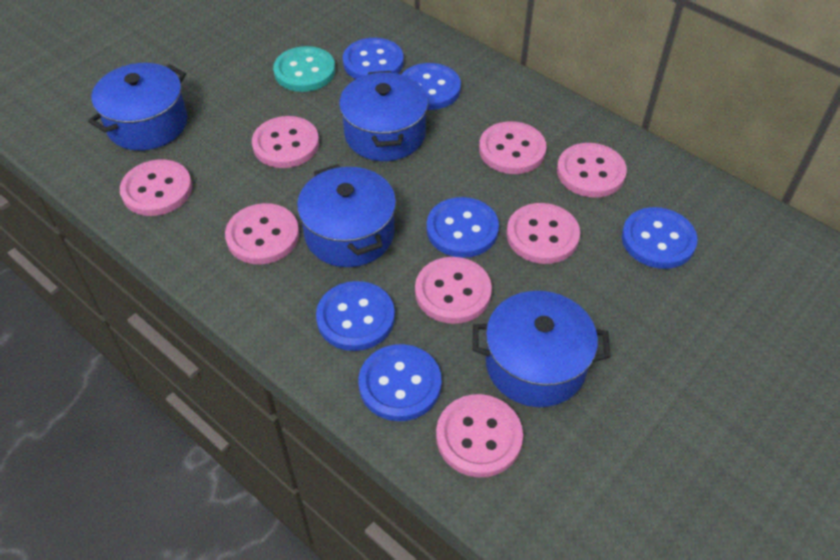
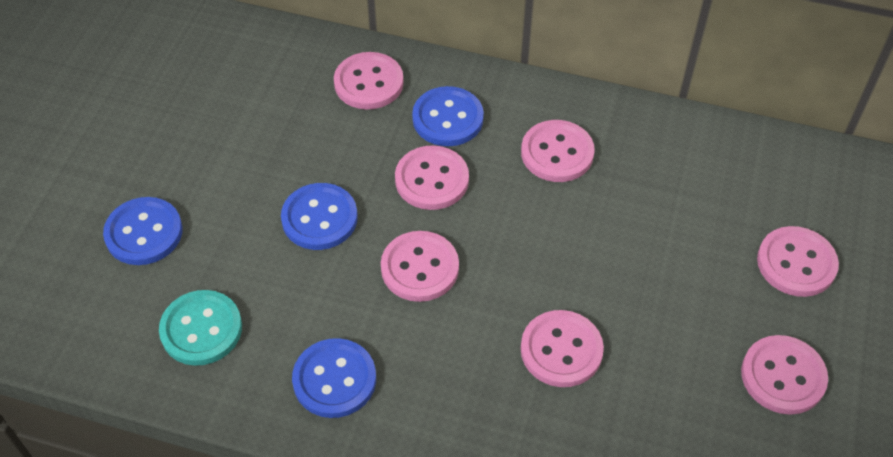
blue button: [316,281,395,351] [343,38,404,79] [359,344,442,421] [401,63,461,110] [426,197,499,258] [622,207,698,269] = 6 -> [103,197,183,265] [281,183,358,250] [292,338,376,418] [412,86,484,146] = 4
blue pot: [88,63,187,151] [297,164,396,267] [339,71,428,161] [472,291,611,407] = 4 -> none = 0
pink button: [120,160,192,216] [225,203,299,264] [252,116,319,168] [415,257,492,324] [436,394,523,477] [479,121,547,174] [506,203,580,264] [557,143,627,198] = 8 -> [334,52,404,109] [381,231,459,302] [395,145,469,210] [521,120,595,182] [521,310,604,387] [741,335,828,415] [757,226,839,297] = 7

